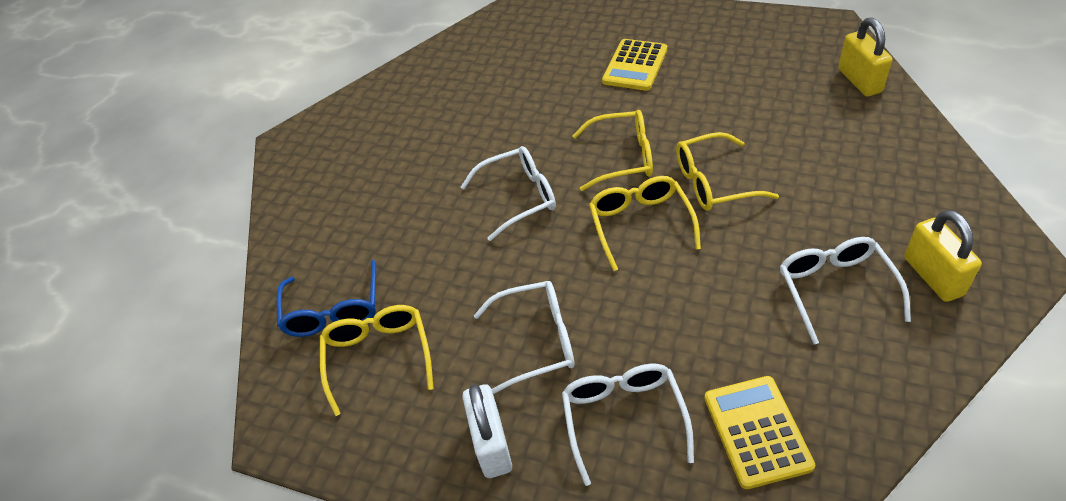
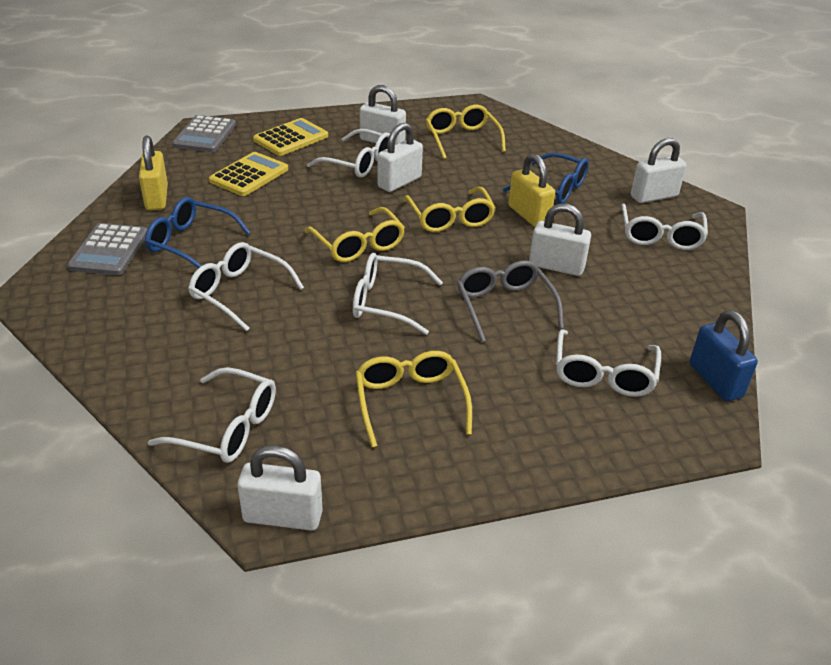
blue glasses: [277,260,376,337] = 1 -> [145,197,251,269] [503,153,589,204] = 2
blue padlock: none = 0 -> [690,310,758,401] = 1
grey calculator: none = 0 -> [67,223,147,275] [172,115,236,152] = 2
grey glasses: none = 0 -> [457,261,564,342] = 1
white glasses: [461,146,556,241] [474,281,575,394] [562,364,694,486] [780,237,911,344] = 4 -> [148,367,276,463] [188,242,304,331] [307,129,390,178] [353,253,443,335] [556,329,661,397] [621,203,708,250] = 6
white padlock: [462,384,512,478] = 1 -> [237,445,323,531] [360,85,406,145] [377,123,423,192] [529,204,591,276] [631,138,687,203] = 5

